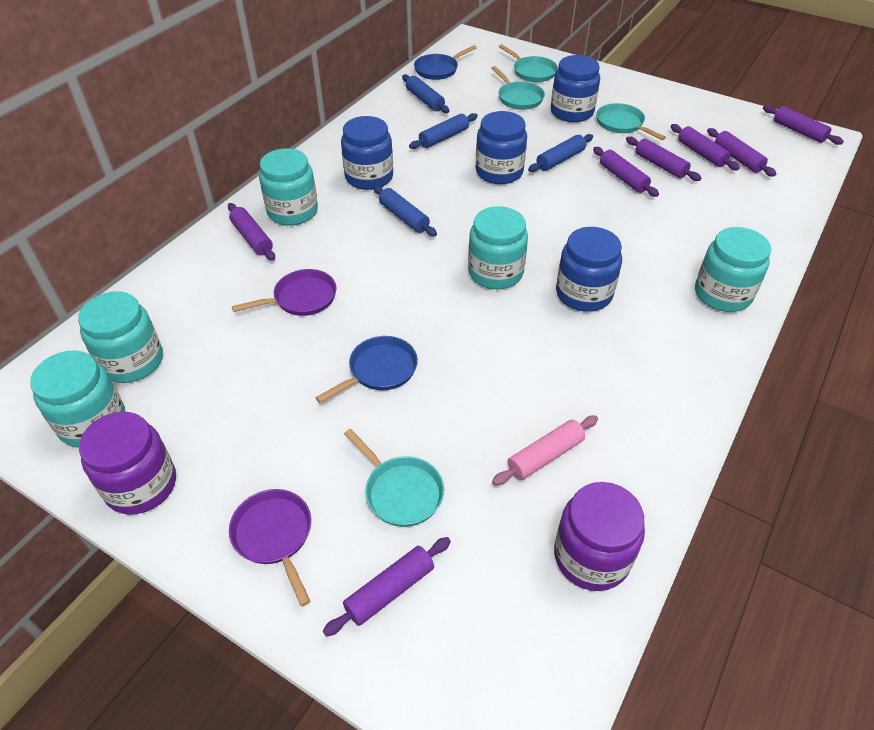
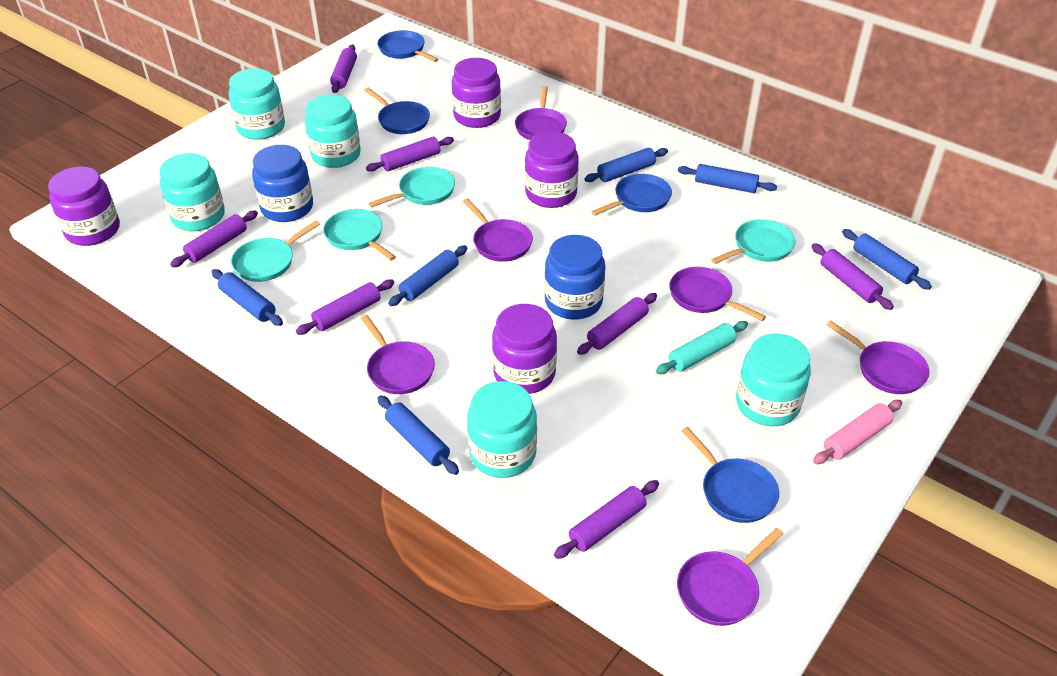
blue jar: [341,116,393,190] [476,111,527,184] [551,55,600,122] [556,227,622,312] = 4 -> [252,145,313,222] [544,235,605,320] = 2
blue pan: [315,336,418,403] [414,45,477,80] = 2 -> [364,88,430,134] [377,30,438,62] [591,174,672,216] [682,427,779,523] = 4
blue rolling pin: [373,185,437,237] [402,74,449,113] [409,113,478,149] [528,134,593,172] = 4 -> [211,269,283,326] [377,395,459,475] [388,245,467,306] [584,148,668,182] [678,164,777,193] [842,229,932,290] = 6
purple jar: [79,412,176,515] [554,482,645,591] = 2 -> [48,166,120,246] [452,58,501,128] [492,304,557,394] [525,132,579,208] = 4
purple pan: [229,489,311,607] [232,269,337,316] = 2 -> [361,315,435,394] [463,198,533,262] [515,86,567,140] [669,267,766,321] [677,528,783,626] [827,321,929,394] = 6
turquoise rolling pin: none = 0 -> [656,321,748,374] = 1

